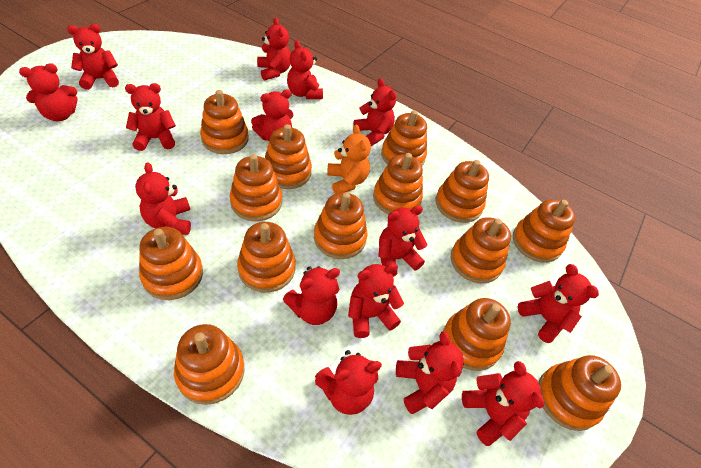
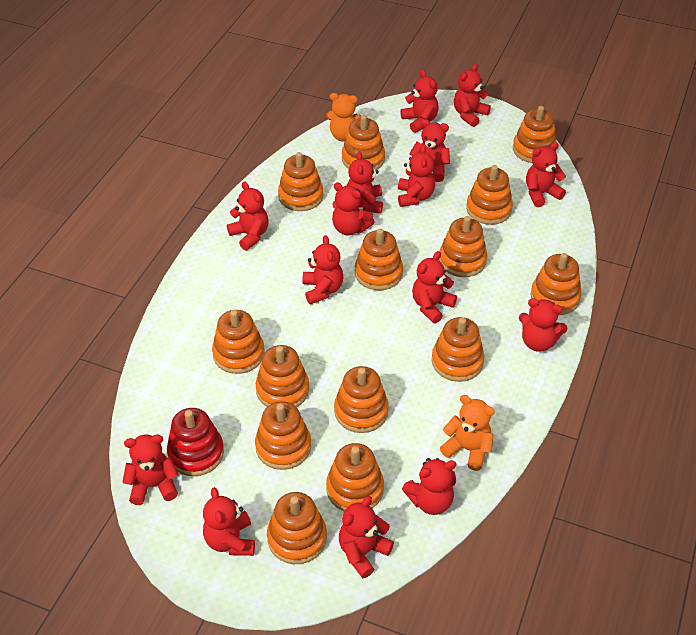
orange teddy bear: [327,125,371,194] = 1 -> [326,93,362,142] [440,395,495,471] = 2
red stacking toy: none = 0 -> [167,408,224,476] = 1

